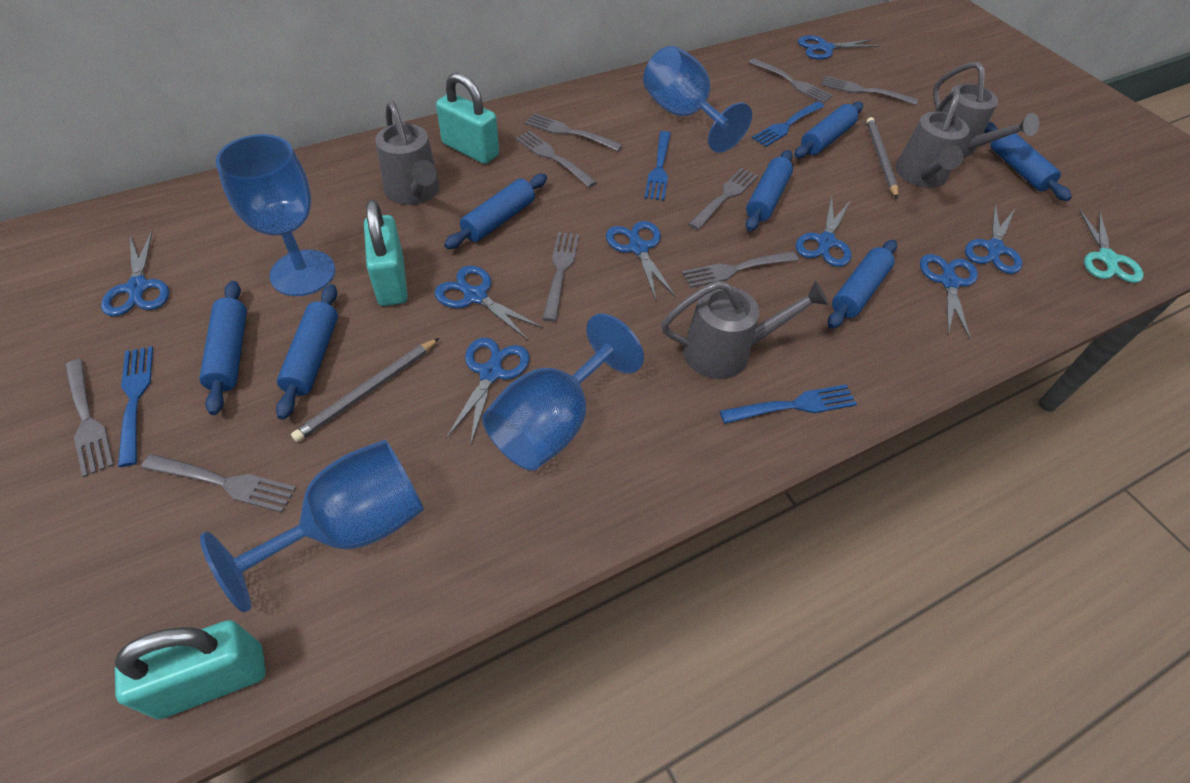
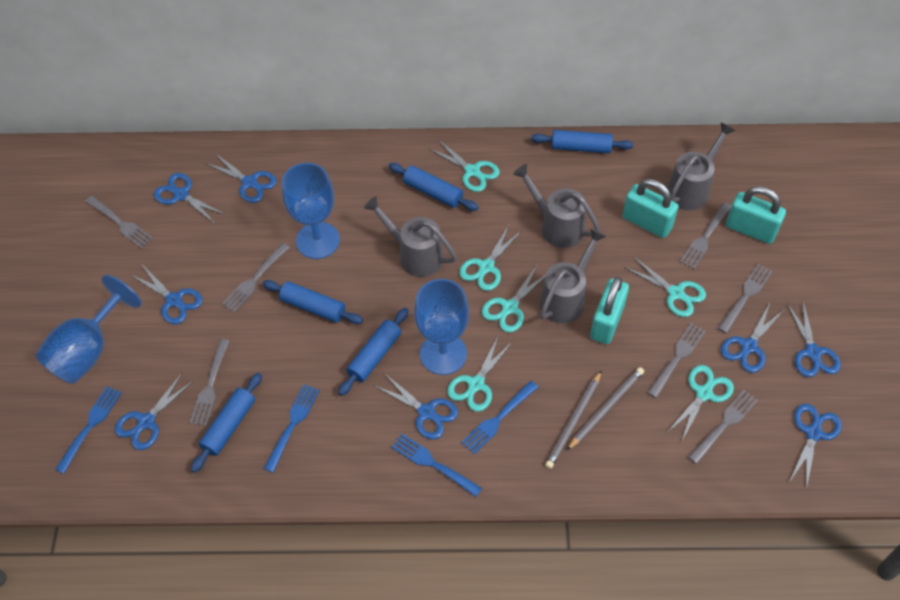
blue goblet: [200,440,424,613] [216,134,336,296] [482,313,644,471] [643,46,752,153] = 4 -> [35,275,142,384] [282,163,340,259] [414,279,469,375] = 3
blue rolling pin: [199,281,247,415] [276,284,338,420] [444,174,547,249] [746,150,793,231] [794,102,863,158] [828,240,897,329] [984,122,1072,201] = 7 -> [191,373,262,473] [263,280,363,324] [338,308,409,396] [389,163,479,211] [531,130,634,153] = 5
grey fork: [65,359,114,478] [141,454,296,512] [515,131,597,188] [525,113,623,151] [542,232,579,322] [682,251,799,288] [689,168,758,230] [748,58,833,103] [821,76,918,105] = 9 -> [85,196,153,249] [190,339,230,426] [222,243,290,313] [647,323,706,398] [680,202,731,269] [688,390,758,464] [718,264,773,334] = 7
turquoise scissors: [1079,209,1144,283] = 1 -> [428,140,500,192] [447,337,513,412] [459,225,522,291] [482,266,545,333] [624,256,706,317] [668,365,734,441] = 6

